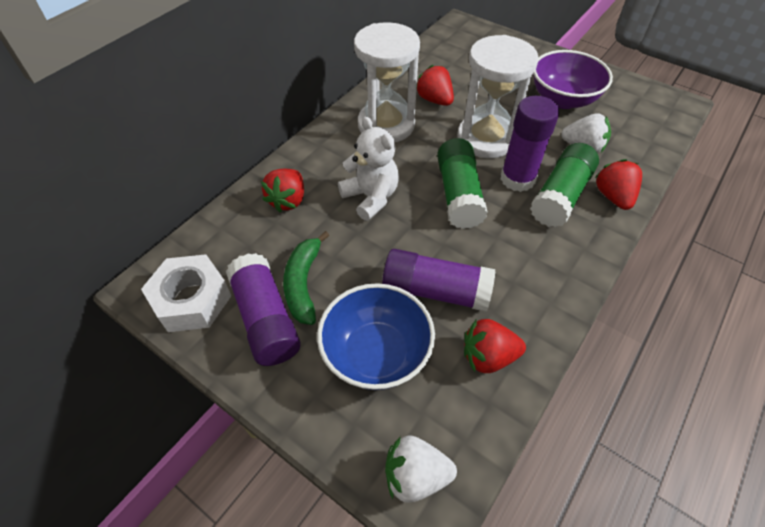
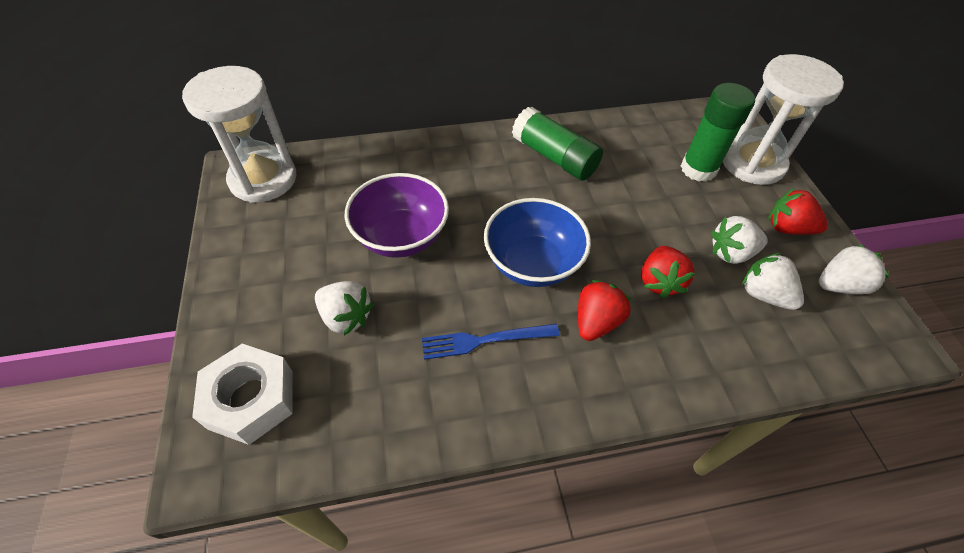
blue fork: none = 0 -> [422,324,560,360] = 1
green banana: [283,231,330,325] = 1 -> none = 0
purple glue stick: [226,253,301,366] [382,249,496,312] [500,96,560,192] = 3 -> none = 0
red strawberry: [261,169,304,212] [417,65,454,106] [464,319,526,373] [595,159,642,210] = 4 -> [578,280,632,341] [641,246,695,298] [768,188,828,235] = 3
white strawberry: [385,435,457,503] [561,113,611,153] = 2 -> [315,281,374,335] [711,216,768,264] [742,253,804,310] [818,244,889,294] = 4
white teddy bear: [338,116,399,221] = 1 -> none = 0

